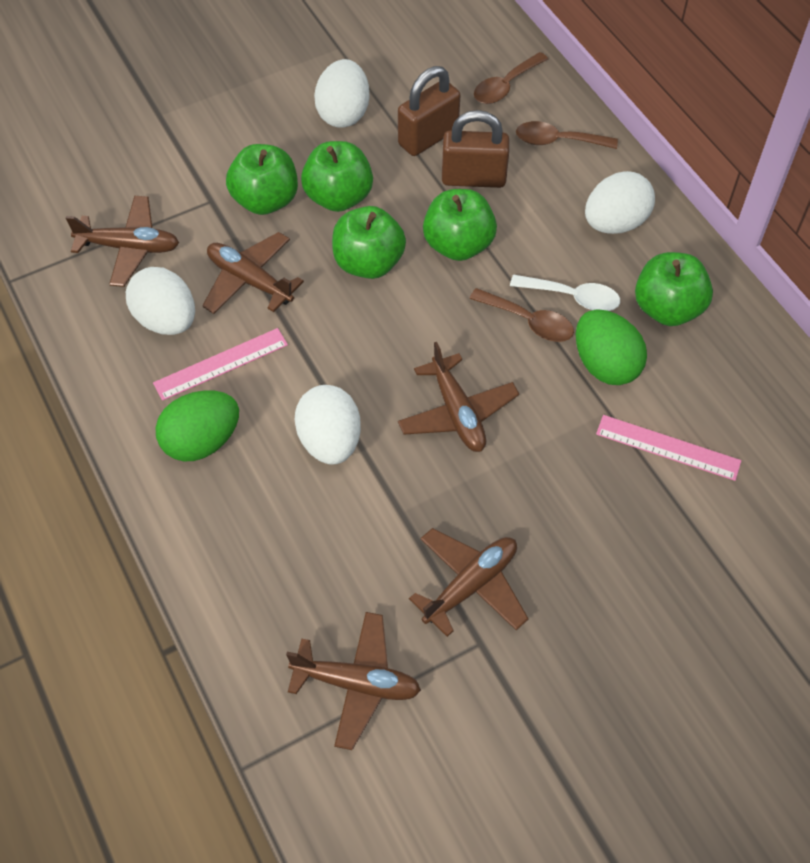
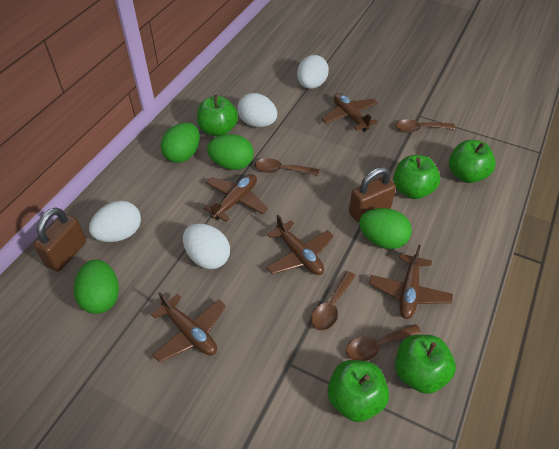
brown spoon: [469,288,574,342] [474,52,548,104] [516,121,618,149] = 3 -> [255,158,319,176] [311,271,356,331] [346,324,422,361] [396,119,455,133] = 4
green egg: [156,390,239,461] [576,309,647,385] = 2 -> [74,260,119,314] [161,123,200,163] [207,134,254,170] [359,208,412,249] = 4
pink ruler: [153,328,288,401] [596,415,741,481] = 2 -> none = 0
white spoon: [510,275,620,311] = 1 -> none = 0

